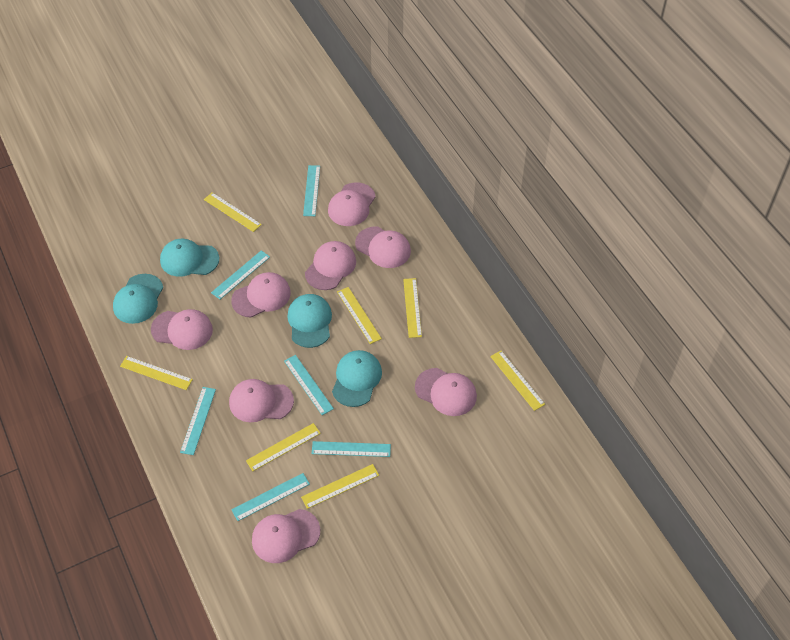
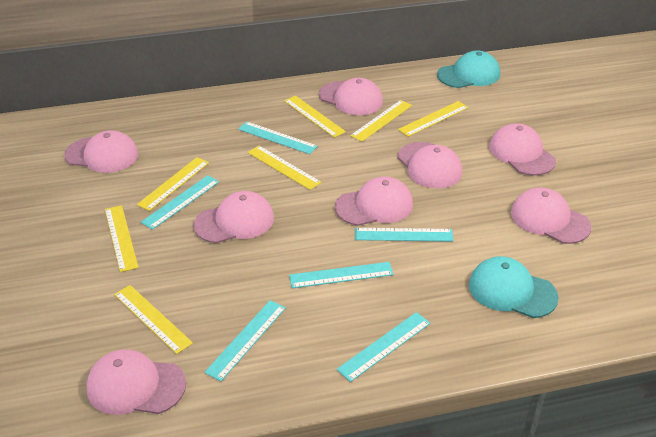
turquoise cap: [113,274,163,324] [160,239,219,277] [287,294,332,348] [332,350,382,407] = 4 -> [437,50,500,88] [469,256,559,318] = 2

